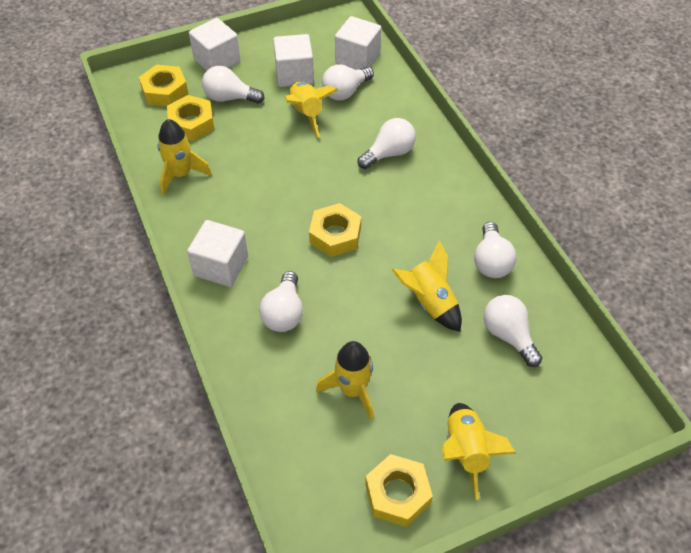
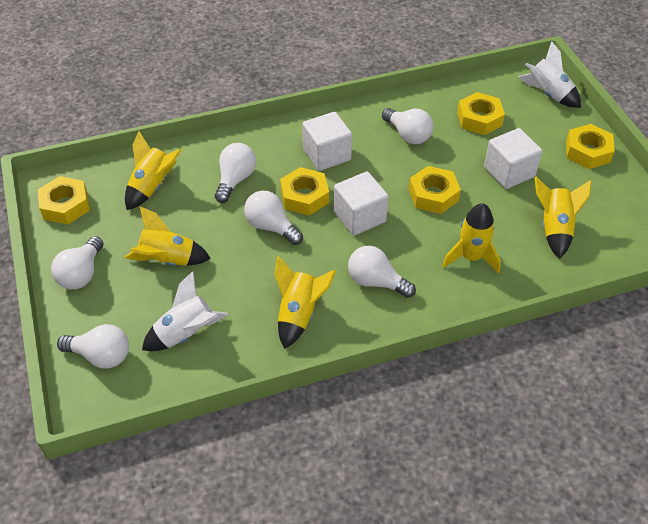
white cube: [187,220,248,287] [189,18,241,71] [273,34,314,87] [335,16,381,70] = 4 -> [302,112,352,171] [334,171,389,236] [484,128,542,189] = 3
white rocket: none = 0 -> [142,271,228,351] [518,41,581,108] = 2
yellow nut: [139,65,188,106] [167,95,214,141] [309,203,361,257] [365,454,433,527] = 4 -> [38,176,90,225] [280,167,329,216] [409,166,461,214] [457,92,505,135] [566,124,615,169] = 5

